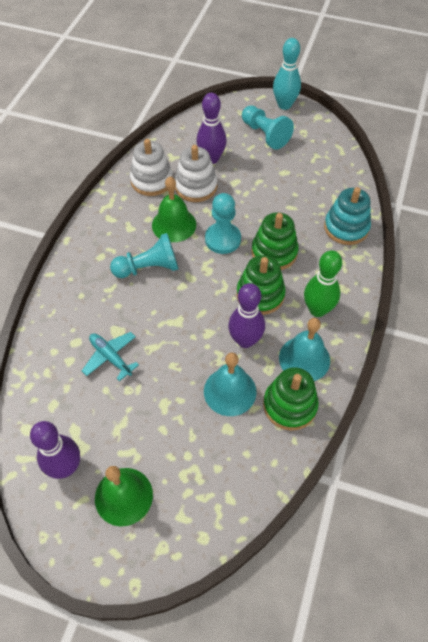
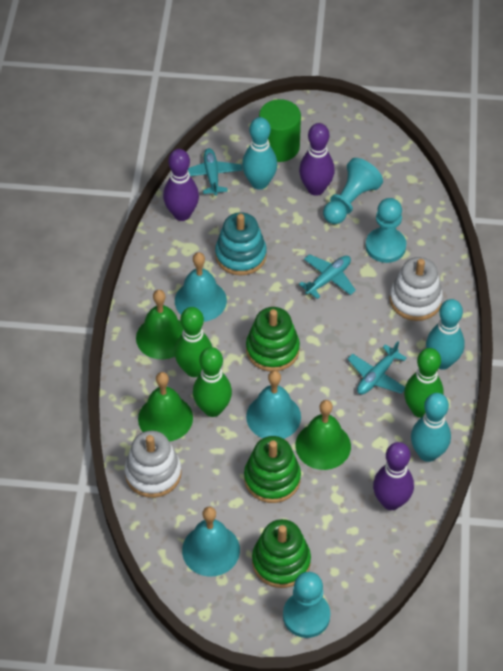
green bell: [95,466,153,526] [152,177,196,242] = 2 -> [136,290,183,359] [138,372,193,442] [295,400,351,470] = 3
green bowling pin: [304,250,342,317] = 1 -> [175,307,212,377] [193,347,232,417] [404,348,444,418] = 3
green cylinder: none = 0 -> [259,99,301,162] = 1
turquoise bell: [204,353,257,416] [279,318,330,381] = 2 -> [175,252,227,322] [182,507,240,577] [246,370,301,439] = 3
turquoise bowling pin: [273,38,301,110] = 1 -> [242,117,277,190] [411,393,451,462] [426,299,465,370] = 3
turquoise plane: [82,332,139,381] = 1 -> [188,148,242,196] [299,254,356,299] [348,341,407,395] = 3

